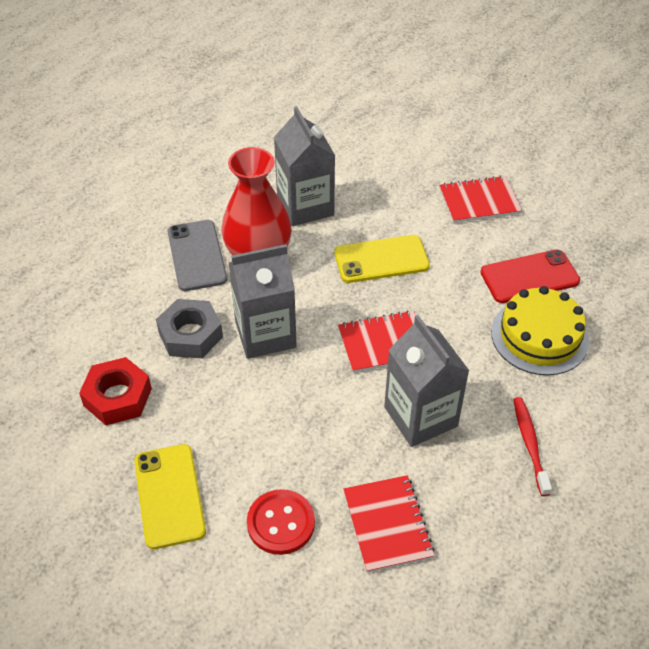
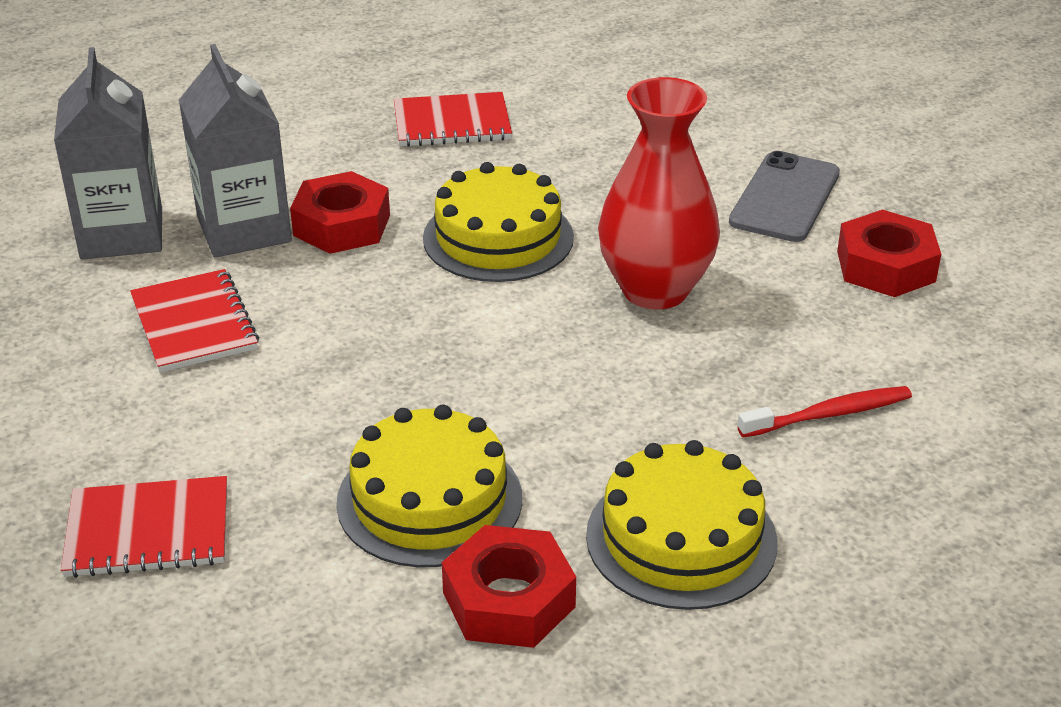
grey carton: [228,244,297,359] [274,106,335,226] [384,315,469,447] = 3 -> [54,47,162,259] [179,44,292,258] = 2
grey nut: [156,299,223,358] = 1 -> none = 0
red button: [247,489,315,555] = 1 -> none = 0
red nut: [79,357,152,425] = 1 -> [290,171,390,254] [442,525,576,648] [837,210,941,297] = 3
red phone: [480,250,580,303] = 1 -> none = 0
yellow cake: [491,286,589,375] = 1 -> [336,405,522,567] [423,162,574,282] [586,440,777,610] = 3
yellow phone: [134,444,206,549] [334,235,430,283] = 2 -> none = 0

